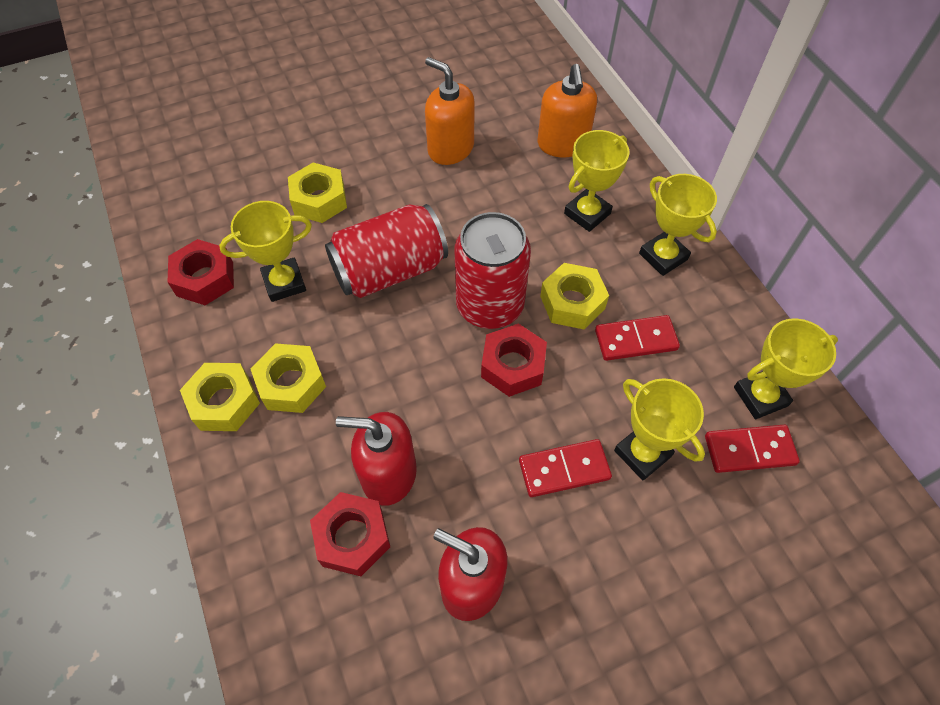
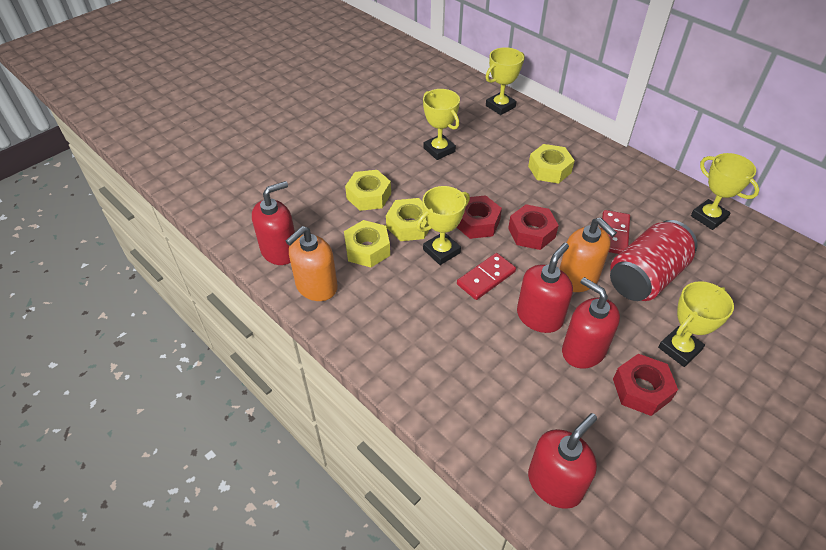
red can: [325,204,448,298] [454,212,531,329] = 2 -> [610,220,698,301] = 1
red domino: [519,439,612,497] [595,315,680,361] [705,425,800,473] = 3 -> [457,253,516,300] [601,210,630,254] = 2
red soap dispenser: [336,412,417,506] [433,527,507,621] = 2 -> [252,181,295,265] [517,243,573,333] [528,413,597,509] [562,277,620,369] = 4

